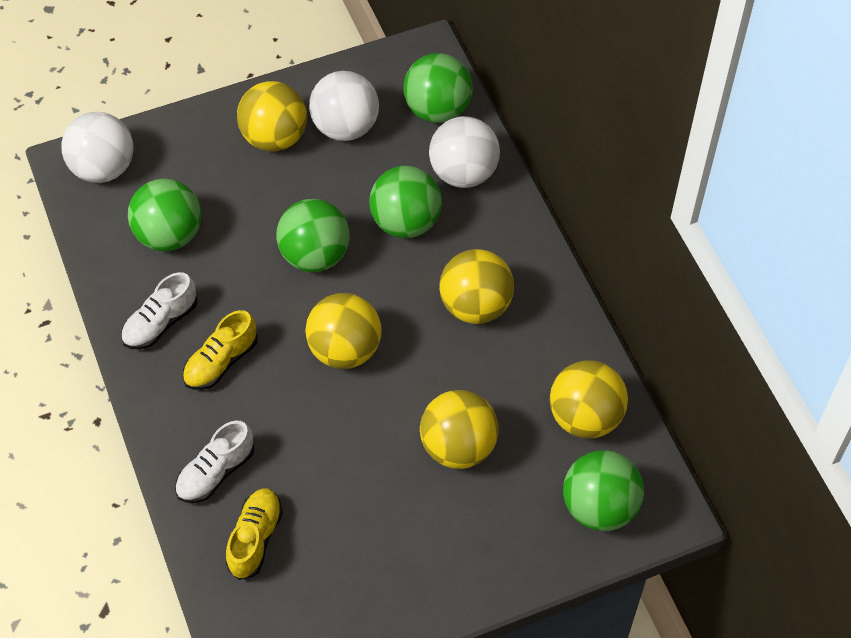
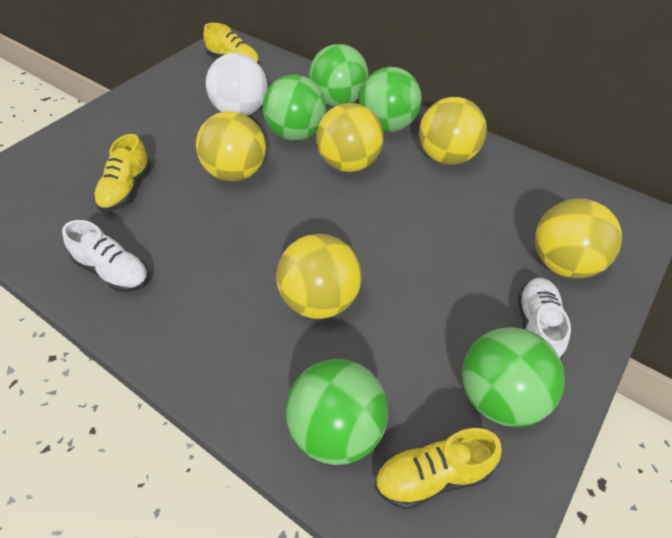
white ball: [61,112,134,183] [309,71,379,141] [429,116,500,188] = 3 -> [206,53,267,116] = 1
yellow shoe: [183,310,258,390] [226,488,283,580] = 2 -> [94,134,151,212] [203,23,259,64] [374,428,502,509] = 3

